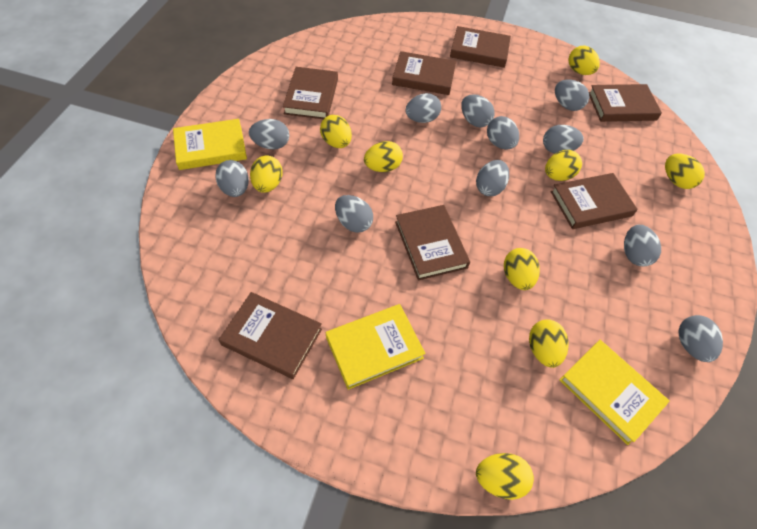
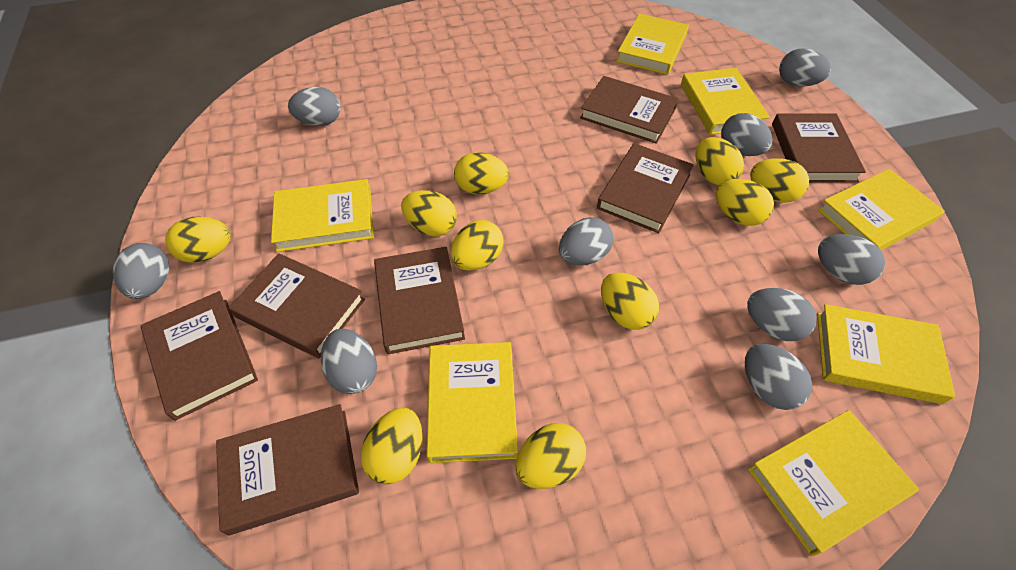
grey egg: [215,160,249,197] [249,119,289,150] [335,195,373,233] [405,93,441,123] [461,94,495,127] [476,160,509,196] [487,116,519,150] [543,125,584,154] [555,80,589,111] [624,225,661,266] [678,315,723,362] = 11 -> [113,243,169,299] [288,87,340,126] [321,329,377,394] [559,217,613,266] [721,113,773,156] [745,344,812,410] [747,288,817,341] [779,48,831,86] [818,234,885,285] = 9
yellow book: [173,119,247,170] [326,304,426,390] [559,340,670,445] = 3 -> [271,179,374,252] [426,342,518,463] [616,13,689,75] [681,68,770,135] [748,410,919,556] [817,304,955,404] [818,169,944,250] = 7
yellow egg: [250,156,283,193] [320,115,352,148] [364,141,403,172] [476,453,534,500] [504,248,540,290] [529,319,569,368] [545,150,582,181] [569,46,600,75] [665,154,705,189] = 9 -> [165,216,231,263] [361,407,423,484] [401,190,457,237] [451,220,504,271] [454,152,509,194] [515,423,586,489] [601,273,659,330] [695,137,744,185] [716,179,774,226] [750,158,809,203] = 10

